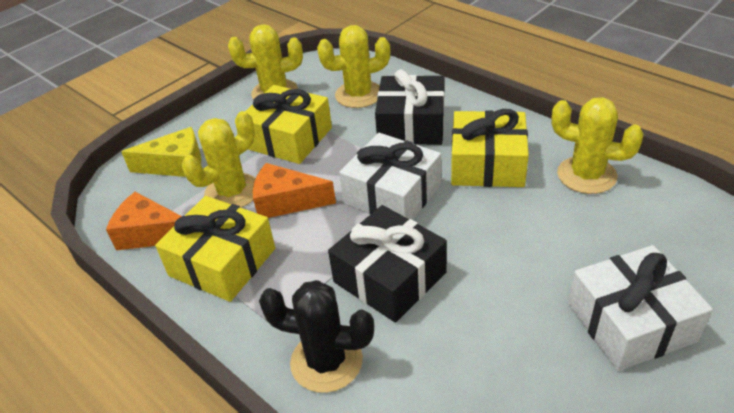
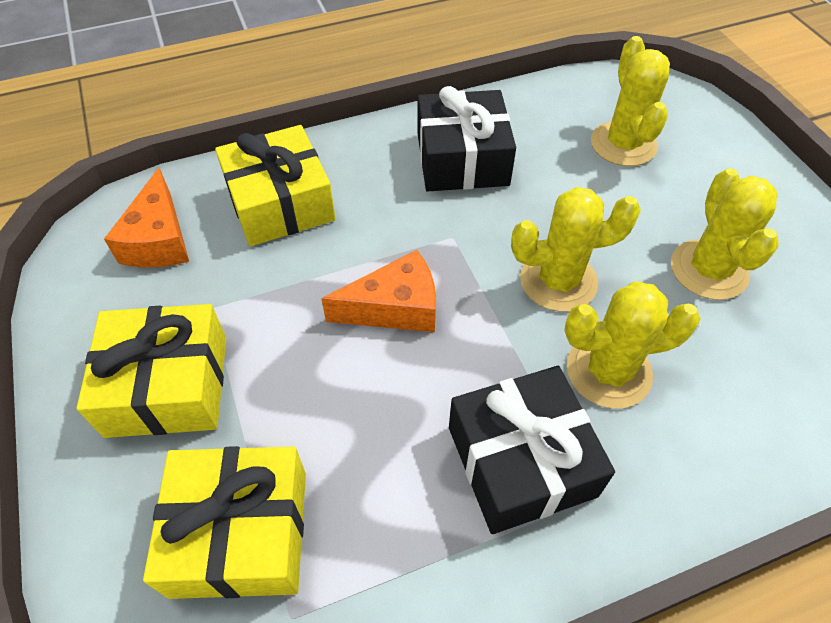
black cactus: [259,280,374,393] = 1 -> none = 0
white gift: [339,133,441,220] [568,245,713,371] = 2 -> none = 0
yellow cheese: [121,127,201,177] = 1 -> none = 0

